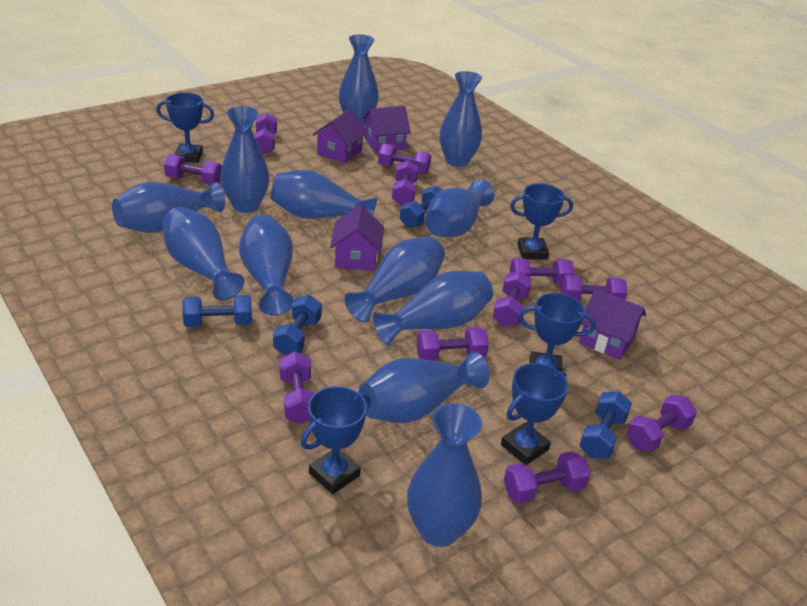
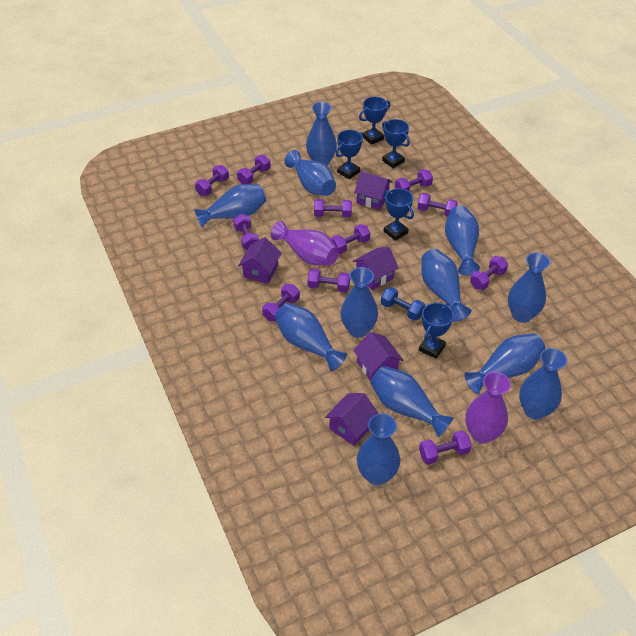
blue dumbbell: [183,295,252,327] [273,295,322,356] [400,186,442,228] [579,391,632,459] = 4 -> [381,287,425,321] = 1
purple house: [313,109,368,163] [330,205,384,271] [362,106,411,153] [579,289,646,360] = 4 -> [238,237,282,284] [325,393,379,446] [353,246,399,290] [353,332,403,381] [354,171,393,210] = 5
purple vase: none = 0 -> [271,221,339,266] [465,372,511,444] = 2

